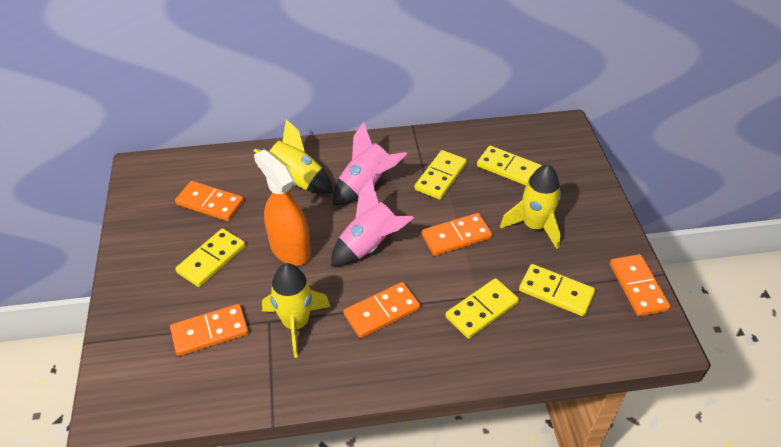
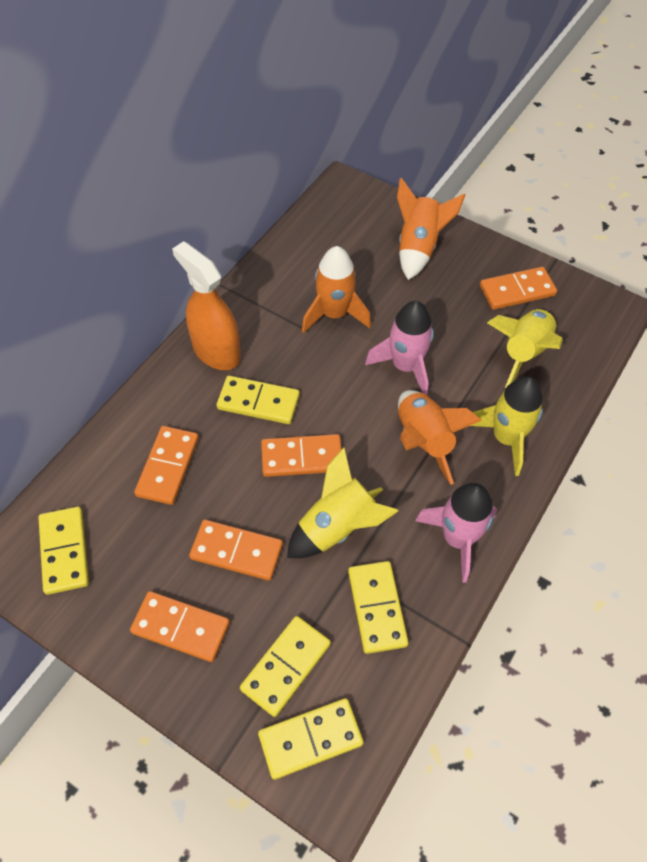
orange rocket: none = 0 -> [302,246,371,333] [397,178,465,280] [398,390,482,485] = 3

